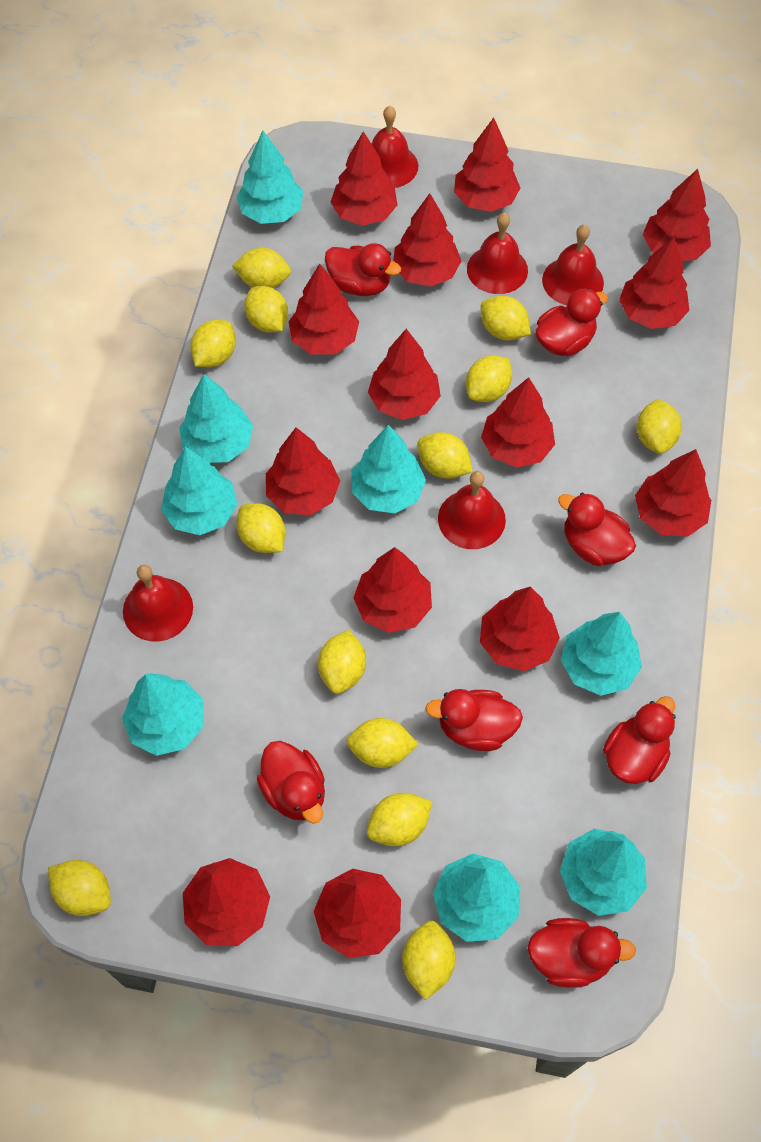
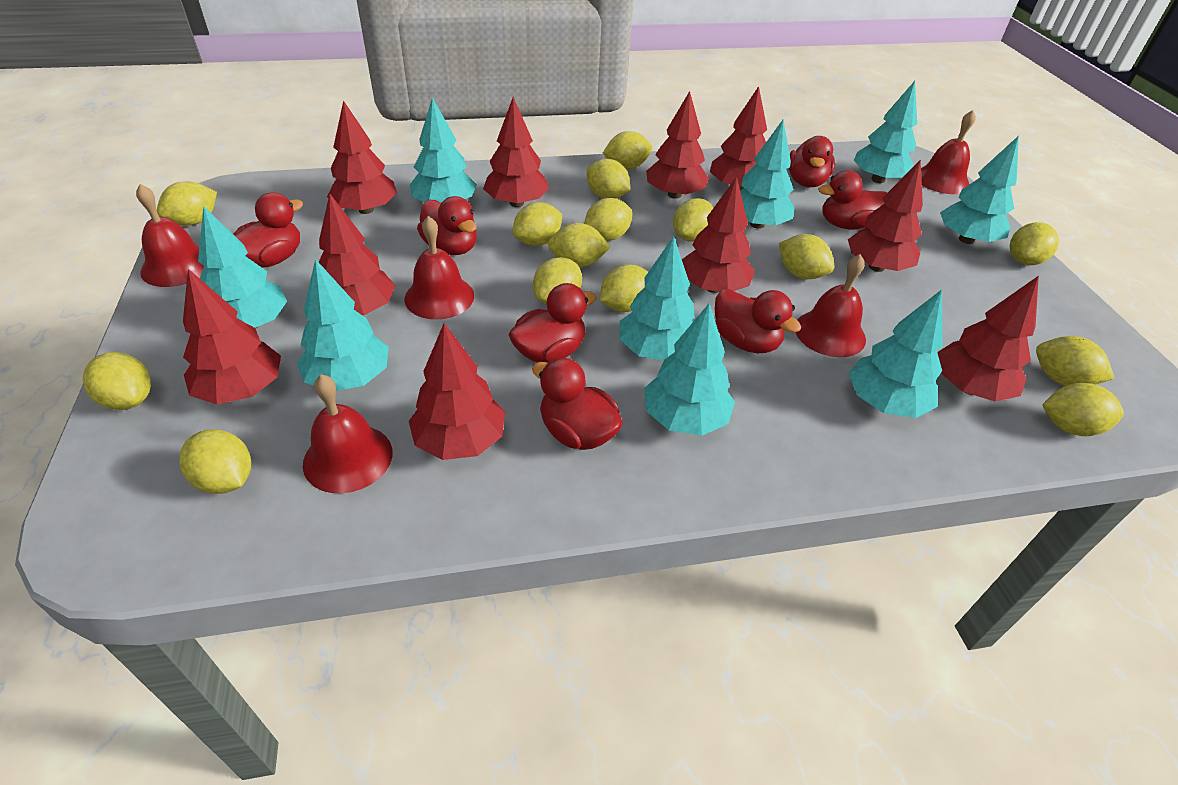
red tree: [183,858,270,946] [266,427,340,515] [288,264,359,354] [314,869,401,958] [331,131,397,226] [353,547,432,633] [368,329,441,420] [393,193,461,287] [454,117,520,212] [480,587,560,671] [481,377,555,467] [619,237,689,329] [635,449,711,537] [643,169,711,261] = 14 -> [183,269,281,404] [319,194,396,315] [327,100,397,214] [409,323,505,460] [483,97,549,207] [646,91,709,199] [682,177,755,293] [710,86,767,190] [848,159,923,272] [937,276,1039,402] = 10
turquoise tree: [122,674,204,756] [161,447,238,535] [179,374,253,463] [236,131,303,224] [352,425,426,513] [433,854,520,942] [560,829,647,916] [561,612,642,696] = 8 -> [198,206,287,329] [297,259,389,391] [410,97,477,203] [619,236,695,361] [644,303,735,436] [740,120,795,229] [848,290,943,418] [854,81,917,183] [940,136,1019,244] = 9
yellow lemon: [48,860,111,916] [190,320,236,367] [232,248,291,288] [236,503,286,553] [244,286,288,332] [318,630,366,694] [346,718,418,768] [367,793,432,846] [402,921,456,1000] [417,432,473,479] [466,355,512,402] [480,296,531,341] [637,399,682,454] = 13 -> [83,352,151,410] [157,181,217,226] [179,429,251,494] [512,202,562,246] [533,257,582,304] [548,223,611,267] [584,198,632,241] [587,159,631,199] [600,264,648,312] [603,131,652,169] [673,198,714,242] [779,234,835,279] [1010,222,1059,265] [1036,336,1115,386] [1042,383,1124,436] = 15

